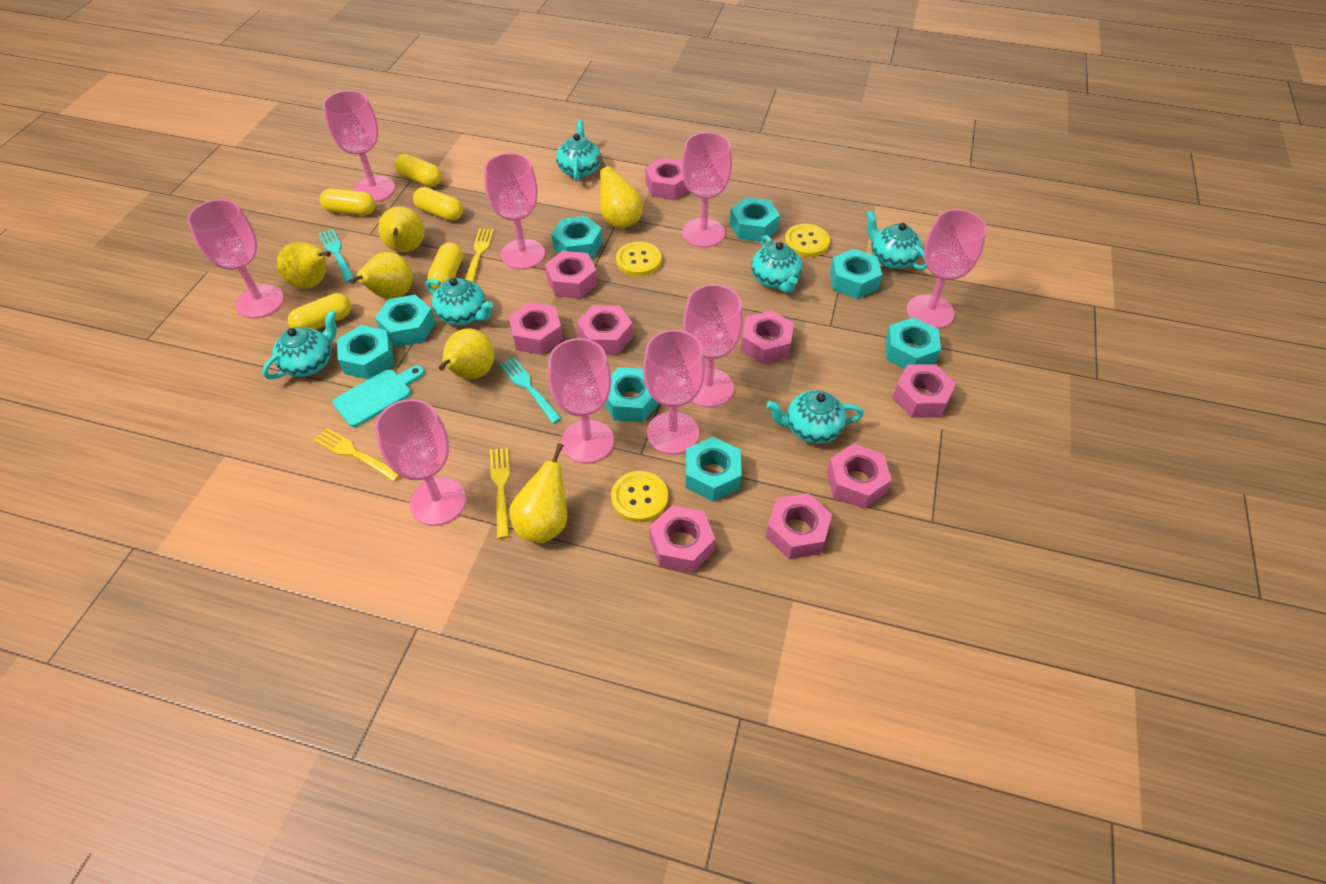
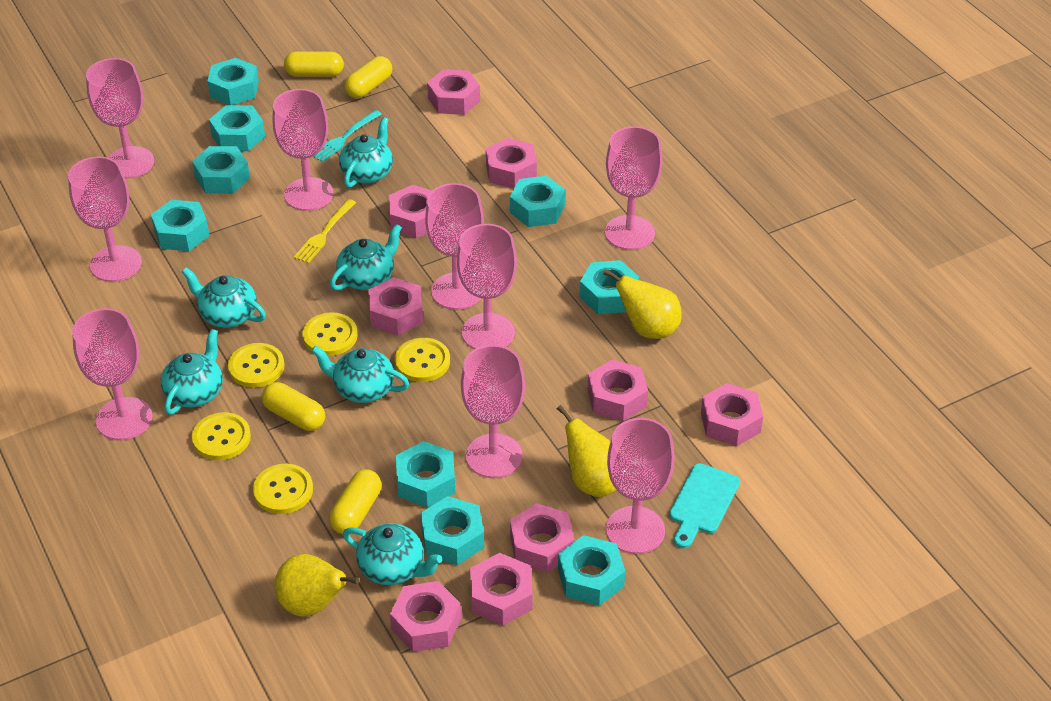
turquoise fork: [319,229,354,283] [499,357,562,424] = 2 -> [314,110,382,162] = 1
turquoise nut: [337,325,394,379] [375,295,435,347] [551,216,603,259] [605,367,660,422] [686,437,742,501] [730,197,780,242] [830,249,882,299] [885,317,941,369] = 8 -> [151,200,210,251] [192,146,250,194] [207,58,259,105] [209,105,265,151] [396,441,455,508] [421,496,484,565] [510,176,565,227] [558,535,625,606] [579,260,639,314] = 9
yellow button: [611,471,668,522] [616,242,661,276] [785,224,830,257] = 3 -> [192,412,251,460] [228,343,284,388] [253,464,313,514] [302,312,358,356] [395,338,450,382] = 5
yellow capsule: [288,293,351,330] [320,188,375,215] [395,154,442,187] [413,187,463,221] [427,243,463,290] = 5 -> [262,382,325,431] [284,52,344,77] [329,470,381,534] [344,56,392,98] = 4
yellow fork: [314,428,400,481] [466,228,494,282] [490,448,510,539] = 3 -> [294,199,356,264] = 1
yellow pear: [277,242,331,289] [349,252,412,299] [378,206,425,252] [439,328,494,379] [509,443,567,543] [596,155,643,229] = 6 -> [274,554,359,617] [557,405,616,498] [603,269,682,339] = 3

